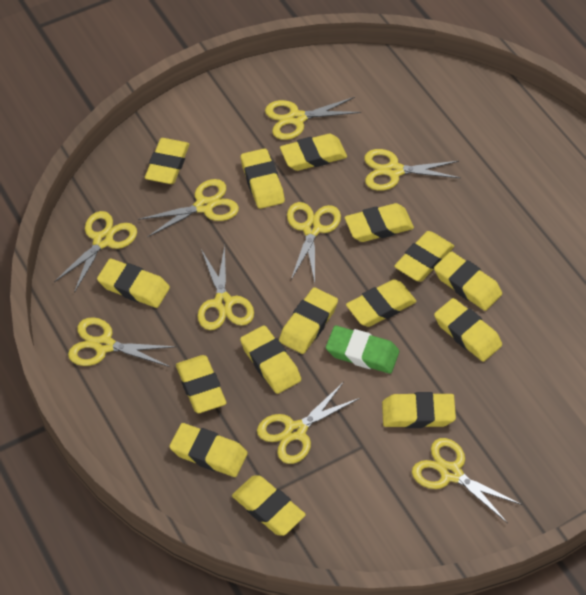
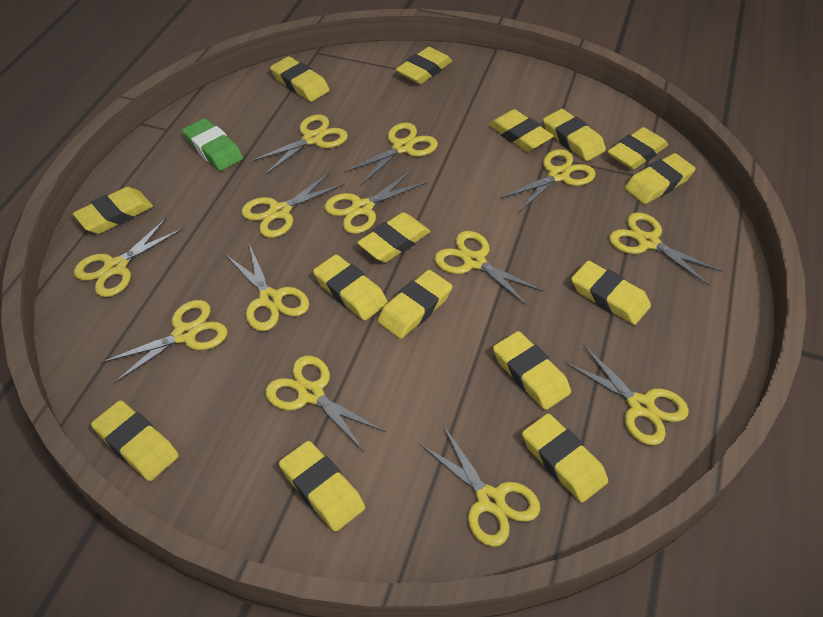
yellow scissors: [54,211,137,293] [68,317,176,367] [138,179,239,237] [197,245,254,330] [257,382,360,464] [265,97,361,140] [287,202,341,283] [364,149,461,191] [412,438,522,523] = 9 -> [74,218,183,297] [101,300,227,383] [225,244,309,331] [241,172,345,238] [251,114,348,175] [265,355,385,452] [324,170,427,234] [344,122,438,185] [419,425,540,547] [434,231,544,306] [500,149,595,213] [564,344,689,445] [609,212,722,286] = 13

